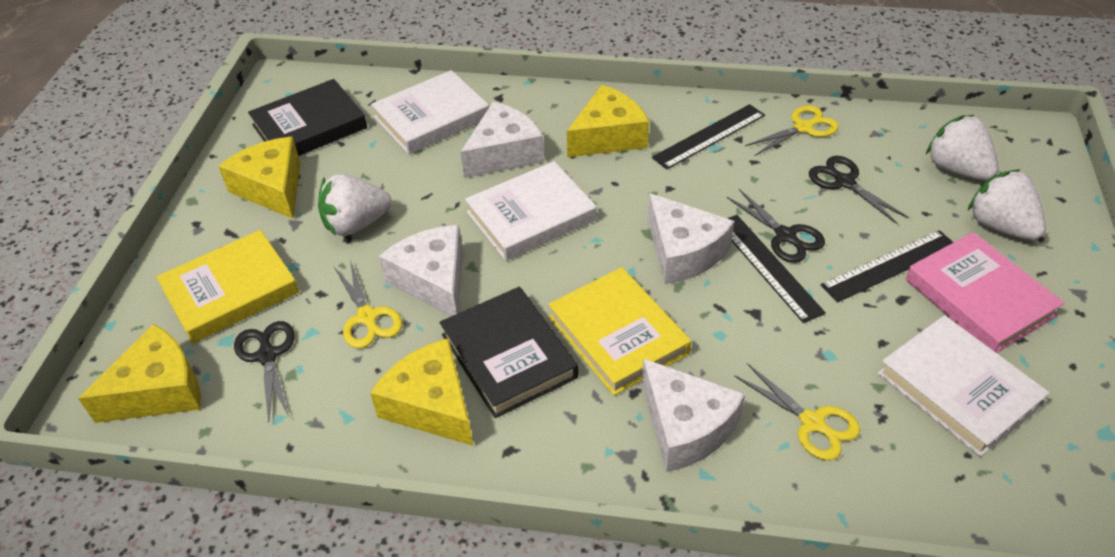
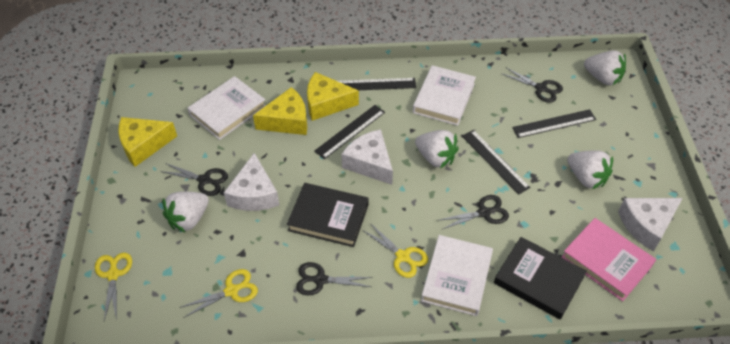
black ruler: [652,104,765,170] [727,215,826,323] [821,230,954,303] = 3 -> [314,105,385,159] [338,78,416,90] [462,130,531,194] [512,109,596,138] = 4
black scissors: [234,321,295,423] [726,189,825,263] [809,156,909,225] = 3 -> [160,163,228,196] [296,262,373,296] [439,195,509,230] [501,68,563,103] = 4
white cheese: [379,225,463,316] [461,102,545,178] [642,358,745,472] [648,193,735,284] = 4 -> [224,153,279,211] [341,129,393,185] [618,198,682,251] = 3
white strawberry: [318,174,392,236] [926,115,999,181] [968,169,1046,240] = 3 -> [163,191,209,233] [415,130,459,168] [567,150,613,189] [584,50,626,85] = 4
yellow book: [156,230,299,343] [548,267,691,396] = 2 -> none = 0
yellow cheese: [78,324,201,423] [218,137,301,219] [370,338,473,446] [567,85,649,157] = 4 -> [118,117,177,167] [253,87,307,135] [307,72,359,121] = 3

